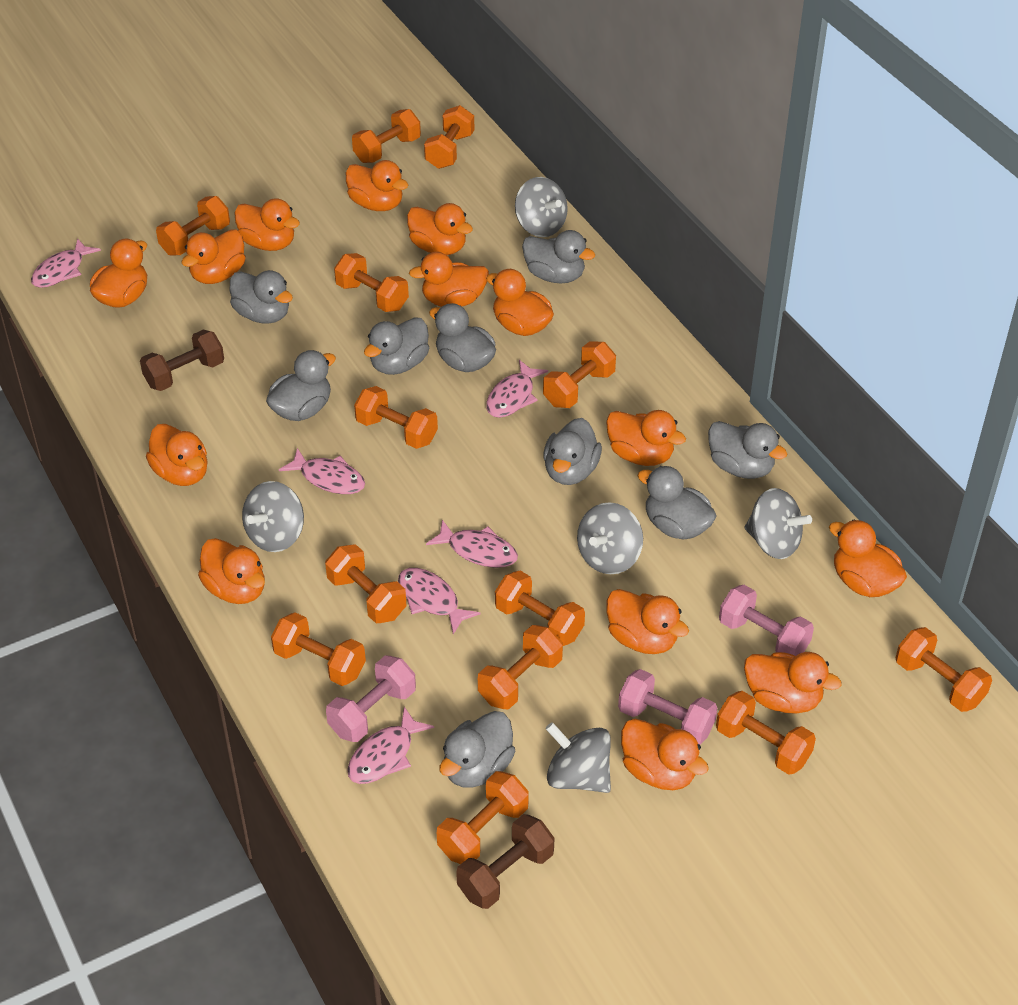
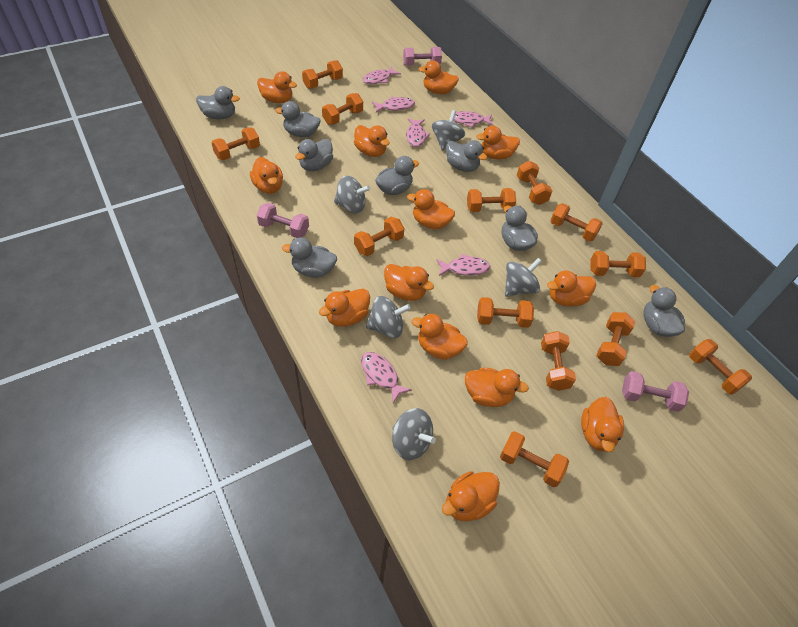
brown dumbbell: [140,329,224,391] [456,814,554,909] = 2 -> none = 0
grey duck: [230,270,293,324] [266,350,336,421] [364,317,429,375] [429,303,496,372] [440,711,515,788] [522,230,595,283] [543,418,602,485] [637,466,716,540] [708,421,787,479] = 9 -> [196,86,240,120] [275,101,320,137] [282,238,337,278] [295,139,333,171] [375,156,419,195] [446,140,487,172] [502,206,538,251] [643,285,685,337] = 8
orange duck: [90,239,147,308] [146,424,208,486] [182,230,245,284] [198,538,265,604] [234,198,300,251] [346,160,408,211] [407,203,473,255] [409,252,489,307] [486,269,554,336] [606,410,686,466] [606,589,689,654] [621,719,709,790] [744,652,842,714] [829,520,907,597] = 14 -> [250,157,283,194] [257,71,297,103] [319,289,370,327] [354,125,390,157] [384,264,434,301] [407,189,455,229] [411,314,468,360] [418,60,459,94] [442,471,500,521] [465,368,529,407] [476,125,520,159] [547,270,596,306] [581,397,624,452] = 13

